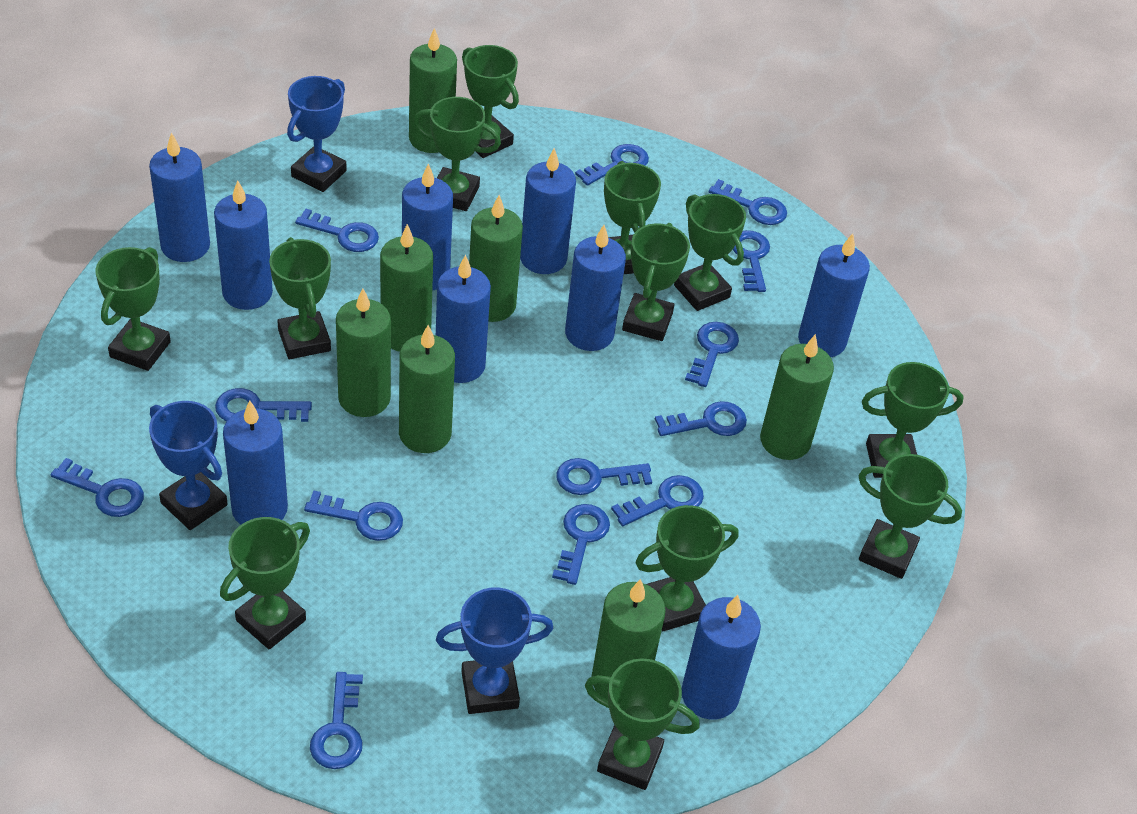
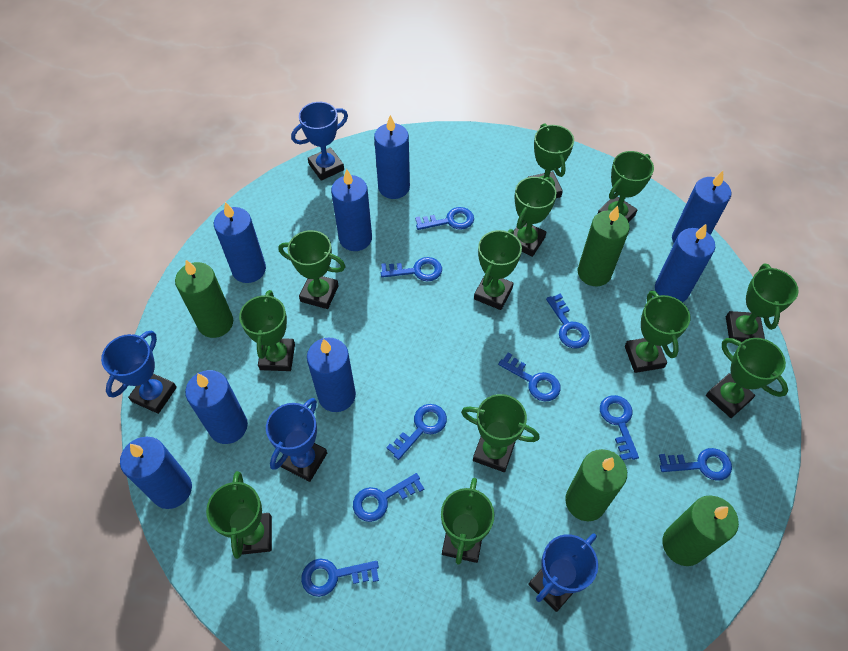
blue candle: [149,132,210,262] [214,180,273,310] [223,400,288,525] [402,163,453,291] [436,255,491,383] [520,148,576,274] [565,225,626,351] [682,595,761,719] [798,233,870,357] = 9 -> [120,437,192,509] [185,370,248,444] [214,202,266,283] [307,338,356,412] [331,169,372,251] [374,115,410,199] [655,224,715,302] [672,171,731,243] = 8
blue key: [50,458,144,517] [215,388,312,422] [295,209,379,252] [304,491,403,541] [310,672,363,769] [552,504,610,585] [556,458,652,495] [575,144,649,186] [611,475,704,526] [655,401,747,436] [685,322,739,387] [709,179,787,225] [733,230,770,292] = 13 -> [301,558,379,597] [353,473,424,522] [381,257,442,281] [386,404,447,460] [415,207,474,230] [498,353,561,401] [546,293,590,348] [600,395,639,460] [659,448,732,481] = 9
blue trophy: [149,401,228,530] [287,76,347,192] [436,588,553,714] = 3 -> [101,330,177,414] [266,398,327,482] [291,102,348,181] [528,533,598,612] = 4
green candle: [336,288,391,417] [380,224,433,352] [399,325,455,453] [409,28,457,153] [469,195,523,322] [591,579,666,699] [760,334,834,460] = 7 -> [175,260,233,338] [565,449,627,521] [578,206,630,286] [663,495,739,566] = 4

